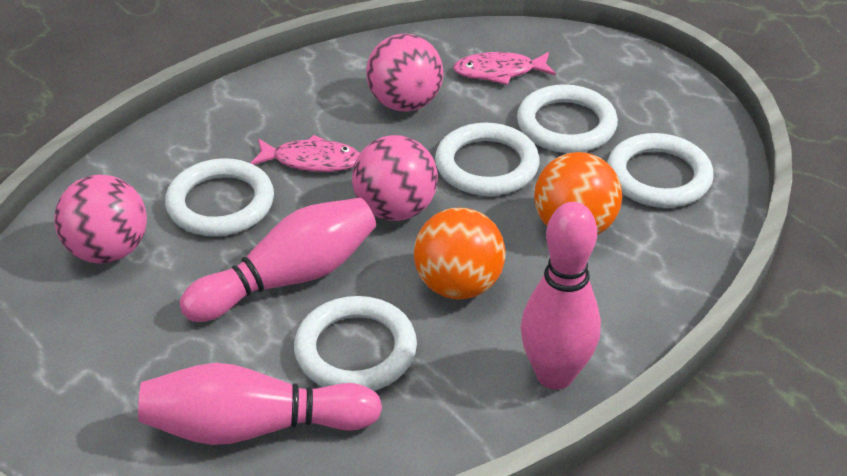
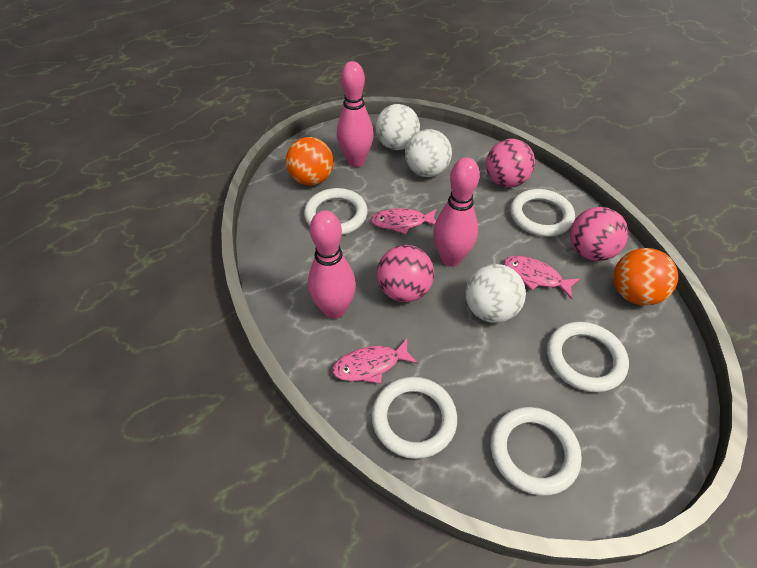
pink fish: [250,135,360,172] [453,52,556,85] = 2 -> [332,339,418,384] [371,208,437,234] [504,256,580,299] = 3
white ball: none = 0 -> [376,104,420,150] [405,129,452,177] [465,264,526,323] = 3

